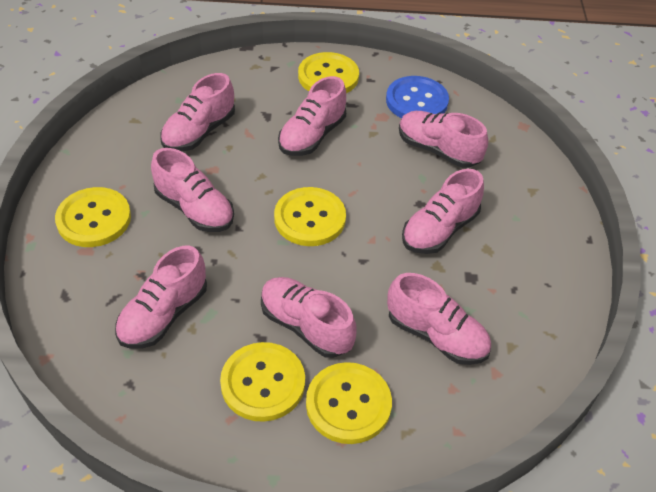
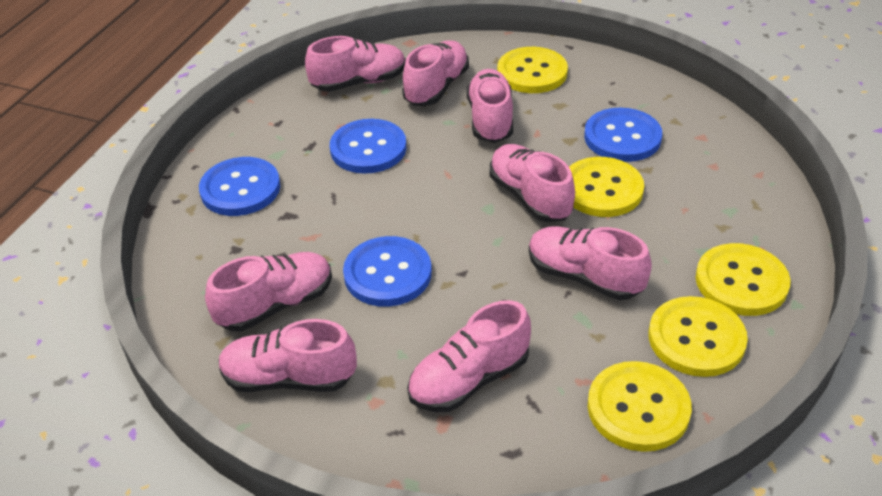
blue button: [386,76,449,118] = 1 -> [199,157,280,216] [330,119,406,174] [343,236,432,307] [584,108,662,162] = 4

